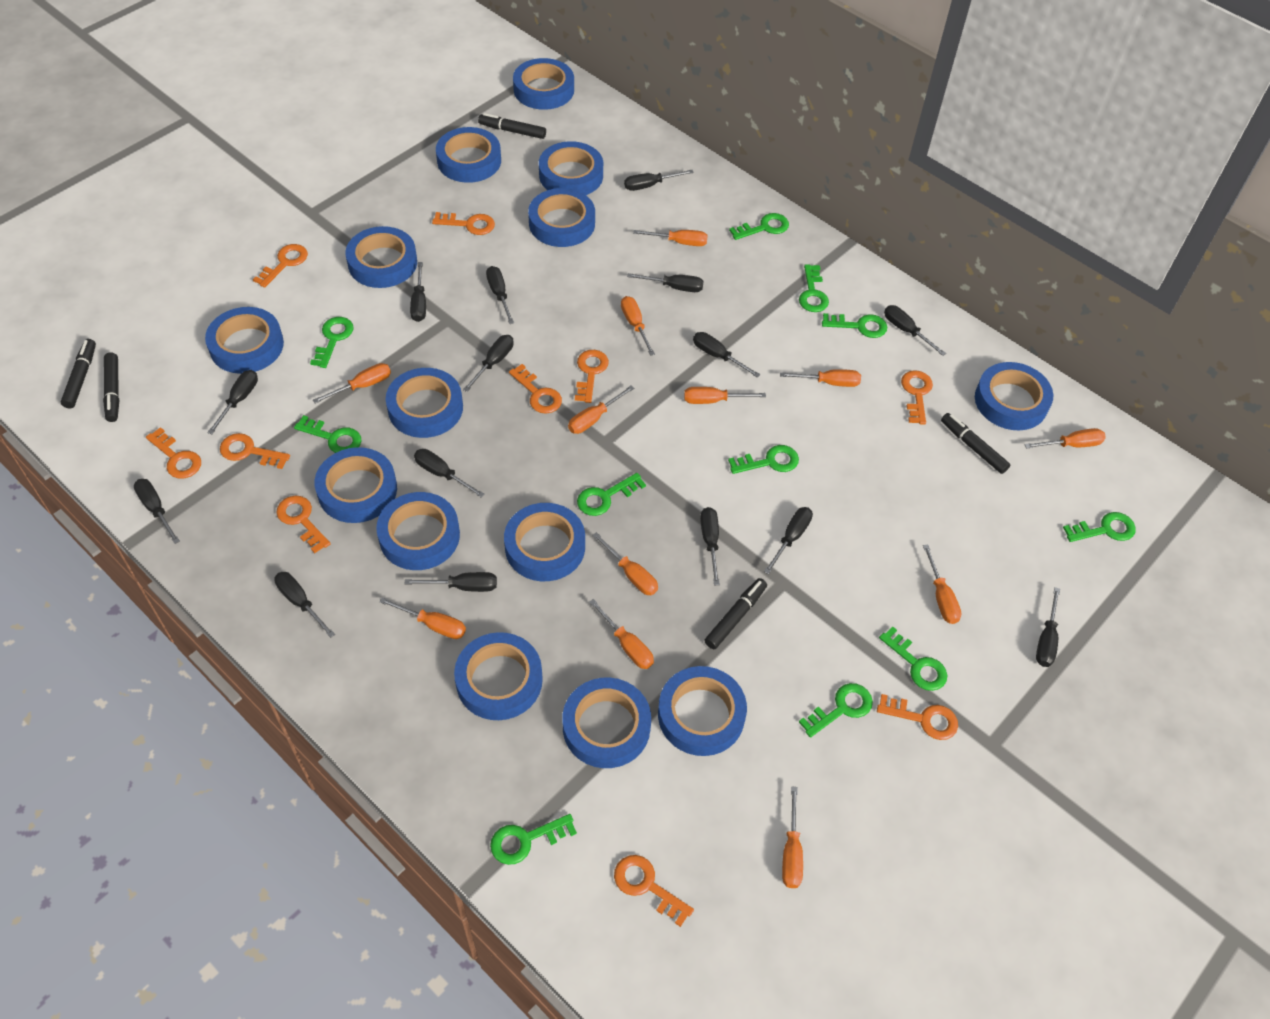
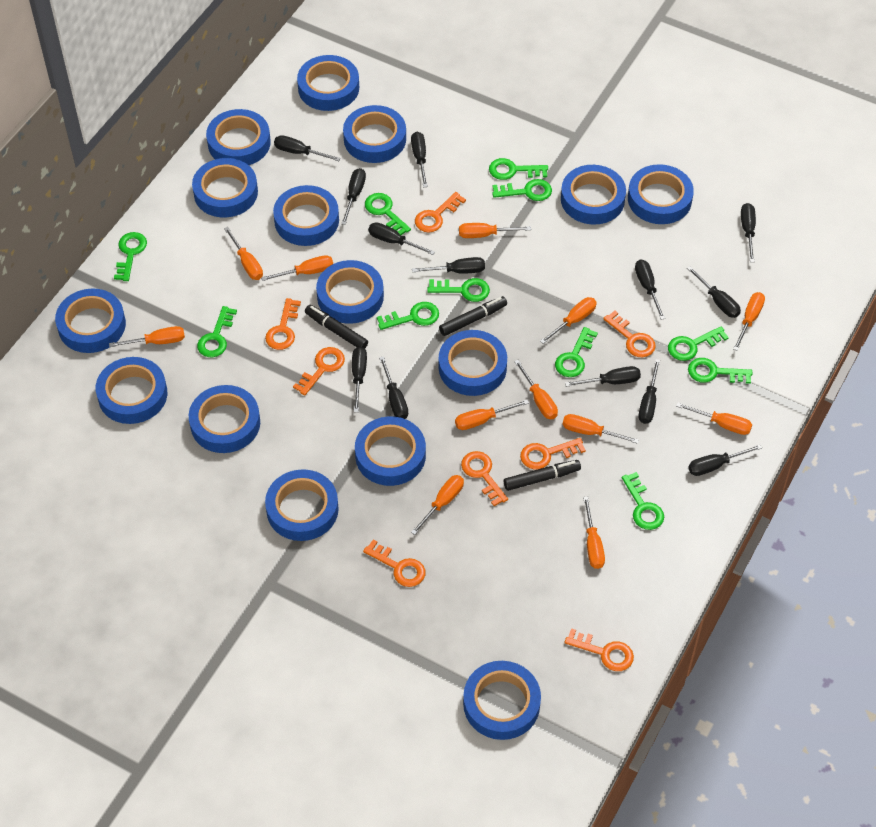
black marker: [61,339,96,409] [103,353,119,422] [478,113,546,139] [704,578,767,649] [941,413,1010,474] = 5 -> [305,305,368,349] [439,296,507,336] [504,460,581,491] = 3
black screwdriver: [134,479,180,544] [207,370,258,434] [274,572,335,638] [405,572,497,592] [410,262,426,322] [414,449,485,498] [463,335,514,392] [486,266,514,324] [624,170,694,191] [627,273,704,292] [693,332,761,378] [700,507,720,585] [764,507,813,574] [884,305,946,356] [1036,587,1060,667] = 15 -> [274,135,340,161] [341,168,366,225] [352,347,367,412] [368,222,435,255] [379,356,408,419] [411,132,428,187] [412,257,485,274] [565,366,641,387] [635,259,665,320] [638,359,660,424] [687,266,741,318] [688,444,762,476] [741,203,756,262] = 13
blue tape: [205,307,284,374] [315,447,397,523] [346,226,417,288] [376,492,460,570] [386,368,463,438] [436,127,501,183] [454,632,543,720] [504,503,585,581] [513,58,574,110] [528,188,595,247] [539,141,603,195] [562,678,651,768] [658,666,747,756] [975,362,1053,430] = 14 -> [55,289,126,353] [96,357,167,424] [189,385,260,453] [192,158,258,217] [206,109,271,165] [265,469,339,541] [273,185,339,246] [297,55,359,111] [316,260,384,324] [343,105,406,163] [355,416,426,486] [439,330,507,396] [463,661,541,740] [561,165,626,224] [628,164,694,224] = 15
orange key: [146,427,201,478] [220,433,290,469] [253,244,308,288] [276,495,331,553] [432,212,495,235] [509,364,562,414] [575,350,609,403] [614,855,694,927] [877,694,958,740] [901,370,933,425] = 10 -> [265,298,301,350] [293,347,345,395] [363,539,425,587] [415,192,466,232] [461,451,508,506] [520,438,586,469] [564,628,634,671] [603,311,656,358] = 8

